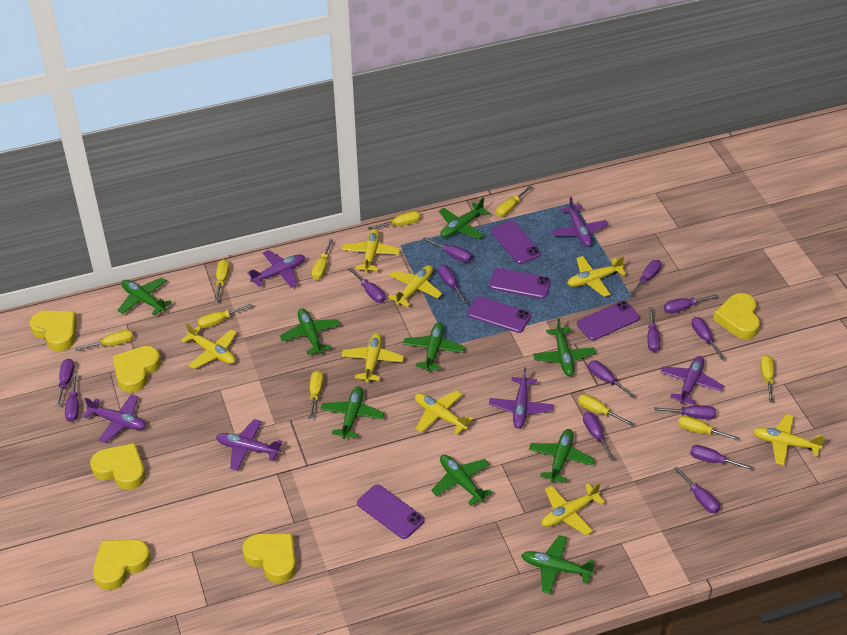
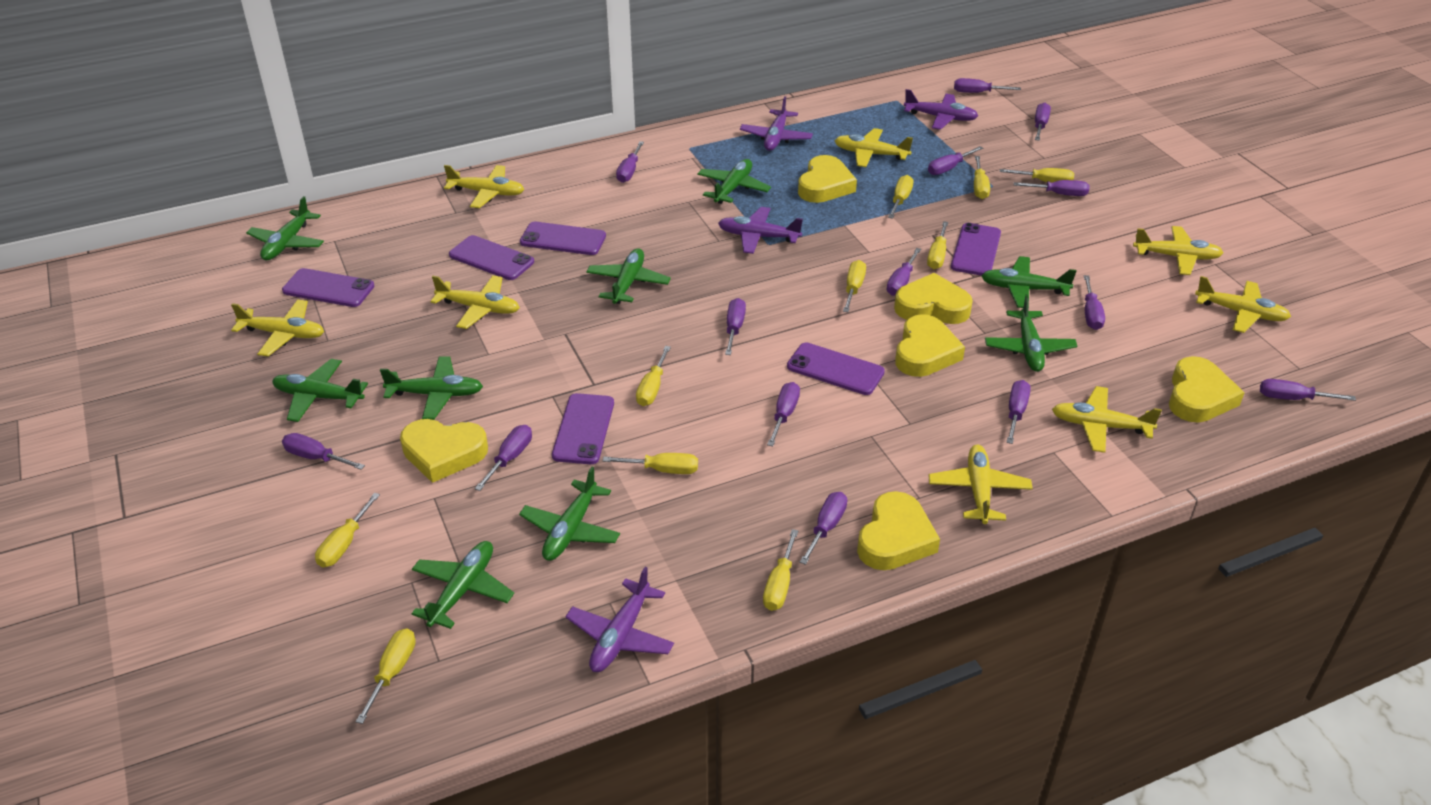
purple phone: [357,484,425,539] [467,296,531,333] [489,268,551,299] [491,220,541,264] [577,301,640,341] = 5 -> [282,268,374,307] [449,235,534,280] [520,222,606,255] [552,393,614,464] [787,342,885,395] [951,223,1001,275] = 6
purple plane: [83,394,146,443] [216,419,282,471] [247,250,305,288] [489,367,553,428] [552,197,608,247] [660,356,724,405] = 6 -> [565,567,674,672] [718,207,803,254] [740,96,813,151] [904,89,978,130] = 4

